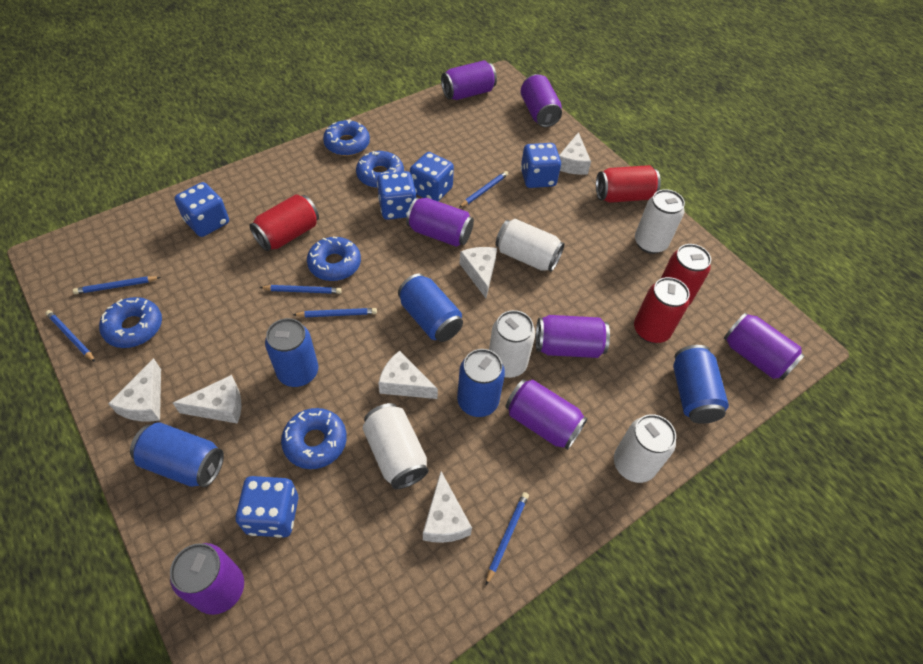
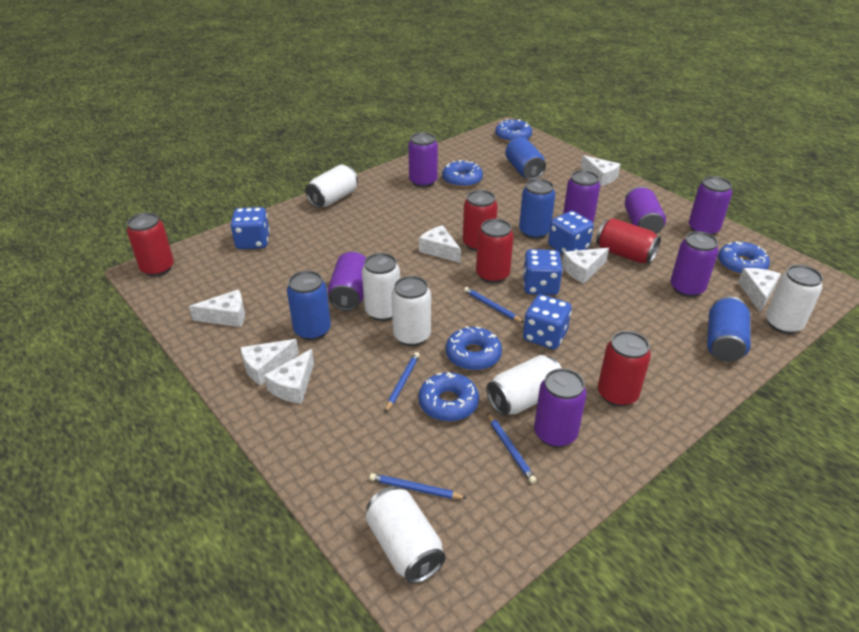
blue can: [130,422,224,487] [265,318,318,387] [398,274,463,342] [457,349,505,417] [673,345,729,424] = 5 -> [287,271,331,341] [505,137,546,180] [519,179,555,239] [707,296,751,362] = 4
blue dice: [174,182,229,237] [235,476,299,538] [377,171,416,220] [410,152,454,201] [521,143,561,188] = 5 -> [230,207,270,249] [523,249,563,295] [523,294,572,349] [548,211,594,255] = 4
blue pencil: [45,310,95,362] [73,276,161,294] [259,285,342,294] [293,308,377,317] [459,171,508,208] [486,492,529,585] = 6 -> [369,473,467,499] [385,352,420,413] [464,287,524,323] [487,413,537,484] = 4
red can: [249,194,319,251] [596,165,661,203] [634,277,690,343] [660,244,711,305] = 4 -> [127,213,174,277] [463,190,498,251] [476,219,514,283] [596,218,661,264] [598,331,651,407] = 5
white can: [363,403,428,489] [489,310,535,378] [496,219,565,272] [614,414,676,483] [635,189,685,254] = 5 -> [305,165,358,208] [362,253,400,321] [366,487,446,584] [391,276,431,346] [487,355,562,416] [766,265,823,334] = 6
white cheese: [108,358,161,422] [173,375,241,424] [378,351,438,399] [423,471,472,543] [459,247,497,298] [559,132,591,175] = 6 -> [189,289,245,327] [240,339,299,386] [264,349,314,404] [419,225,461,263] [562,248,609,284] [581,155,621,186] [738,268,781,313] = 7

